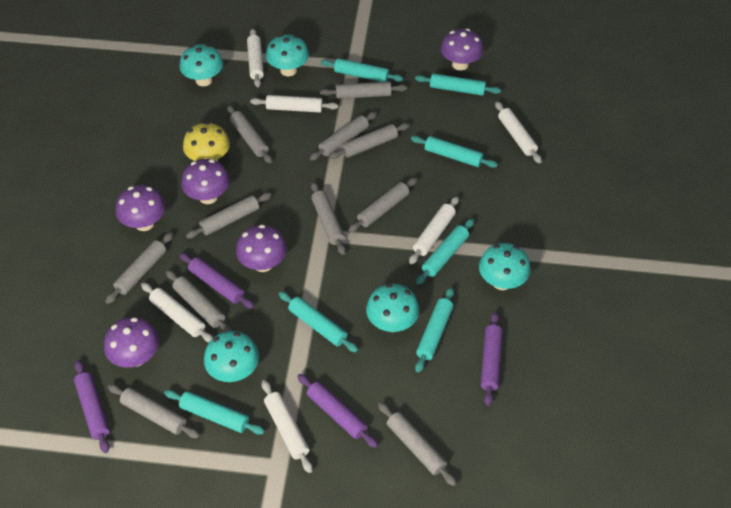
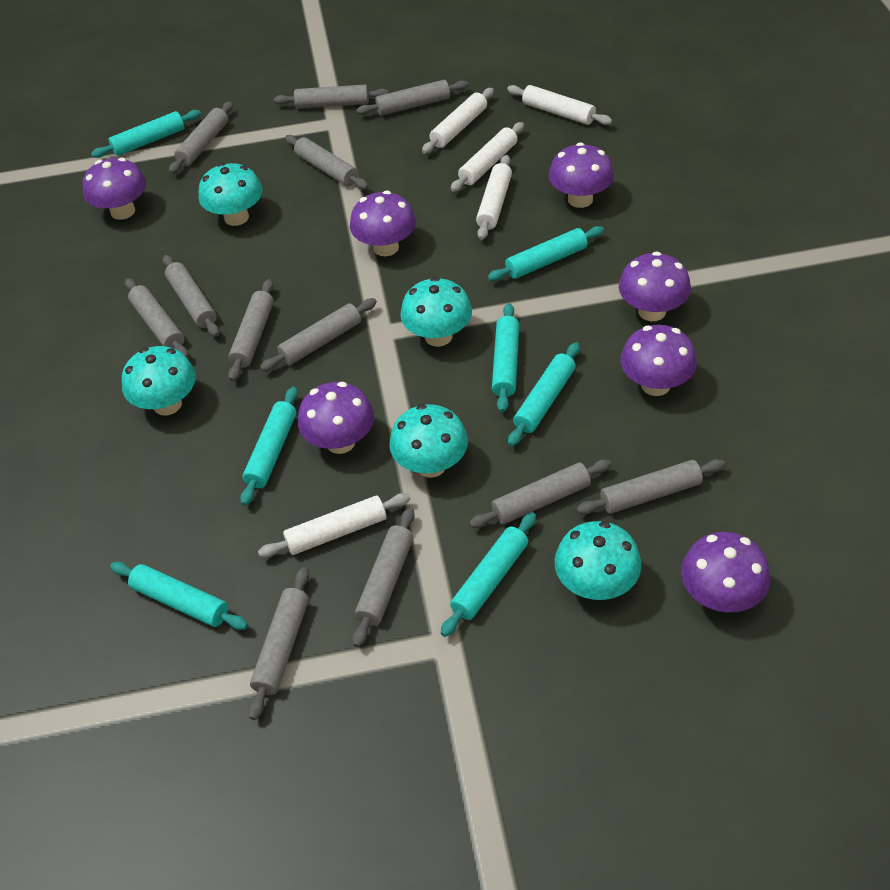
grey rolling pin: [105,232,173,304] [108,384,200,438] [166,270,232,332] [186,193,272,239] [227,105,272,163] [310,112,377,161] [311,182,346,255] [320,81,407,99] [329,123,410,159] [348,177,417,233] [378,402,457,486] = 11 -> [125,278,188,358] [163,255,219,337] [169,101,233,174] [228,279,274,382] [249,567,309,720] [260,298,377,371] [274,85,389,109] [285,135,368,189] [353,507,415,647] [356,80,468,116] [469,459,611,528] [576,459,725,515] = 12
purple mushroom: [104,317,159,368] [116,185,165,231] [181,159,230,204] [236,225,287,272] [440,29,483,71] = 5 -> [82,157,146,220] [298,382,374,454] [350,190,416,256] [549,143,614,208] [618,252,691,321] [620,325,697,396] [681,532,770,612] = 7
purple rolling pin: [74,360,110,453] [179,253,254,309] [297,374,378,448] [481,312,502,406] = 4 -> none = 0
white rolling pin: [141,283,213,343] [247,28,264,87] [250,95,338,113] [262,380,313,473] [409,196,459,264] [495,101,542,164] = 6 -> [258,493,410,558] [422,88,494,154] [450,122,524,192] [476,155,512,240] [507,85,612,125] = 5
yellow mushroom: [183,122,230,162] = 1 -> none = 0

